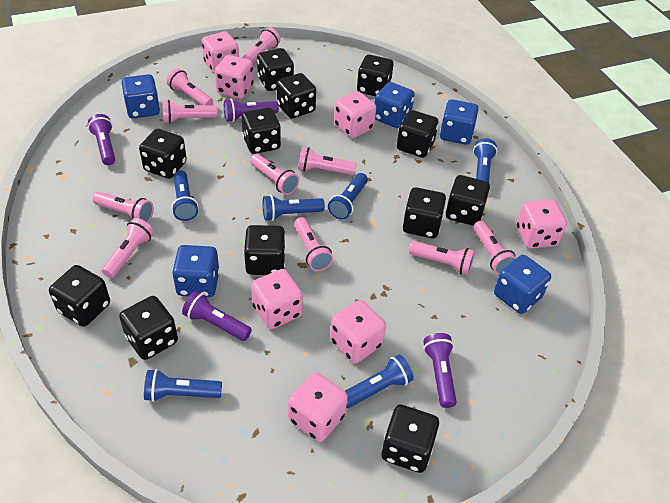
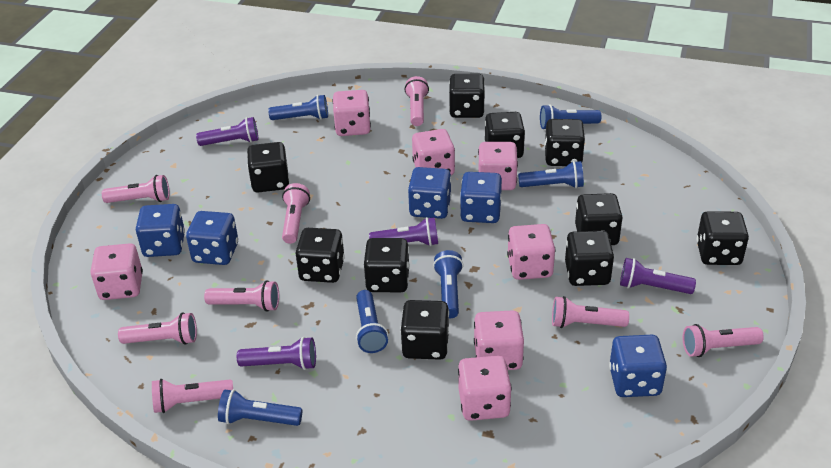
black dice: [49,265,110,327] [119,296,178,360] [139,129,187,179] [242,107,281,154] [244,225,285,275] [257,48,294,91] [277,73,316,119] [357,54,393,96] [382,405,439,473] [397,110,438,158] [403,187,446,238] [446,175,490,226] = 12 -> [247,142,289,192] [295,228,345,283] [364,238,410,292] [400,300,449,360] [449,74,485,118] [485,112,525,158] [544,119,585,166] [565,231,614,286] [575,193,623,245] [697,211,749,265] = 10
pink flashlight: [92,191,154,223] [102,218,154,278] [162,100,218,124] [167,68,213,105] [242,27,280,63] [250,154,299,195] [294,217,333,271] [298,147,357,175] [409,241,475,275] [473,220,516,275] = 10 -> [102,175,170,203] [118,313,197,345] [152,379,233,413] [204,280,279,312] [282,183,310,244] [404,76,429,126] [552,296,629,328] [683,324,764,357] = 8

